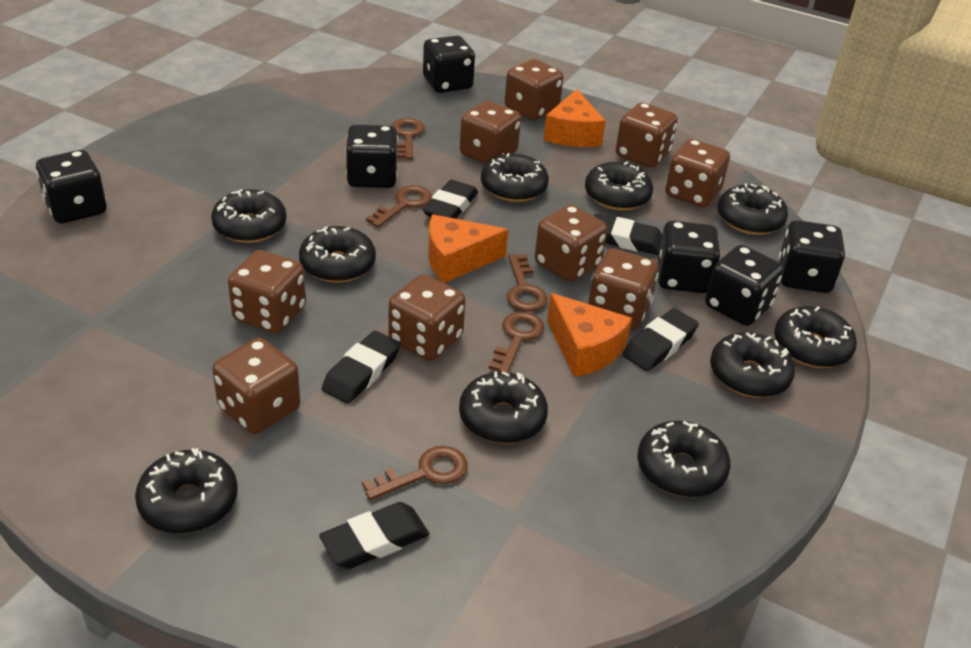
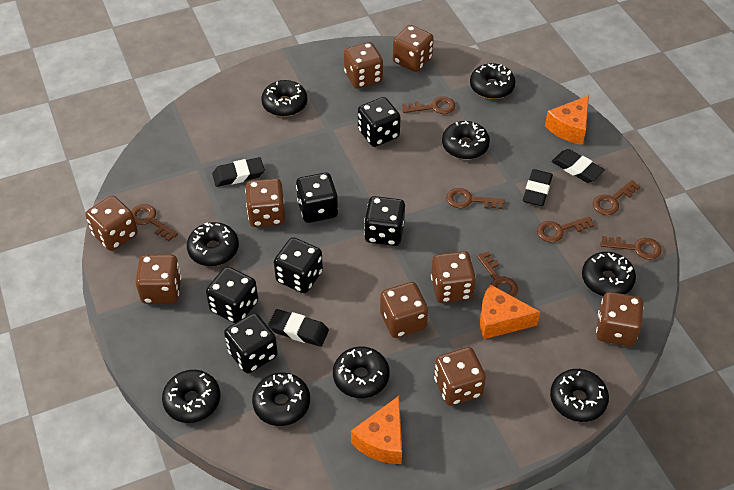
black donut: [135,448,238,534] [211,189,287,243] [299,226,376,283] [459,371,548,444] [481,153,549,202] [585,161,653,210] [638,421,731,497] [710,332,795,398] [717,183,788,235] [774,306,857,368] = 10 -> [162,370,221,423] [187,222,239,266] [252,373,310,426] [261,80,307,117] [333,347,389,398] [442,121,490,159] [470,63,516,99] [550,369,609,422] [582,252,636,296] = 9
black eraser: [319,502,429,569] [322,331,401,403] [423,180,478,219] [594,214,662,255] [623,308,699,371] = 5 -> [212,157,265,187] [268,309,329,347] [523,169,553,206] [551,149,605,183] = 4
brown key: [362,446,467,500] [366,185,432,228] [391,118,425,159] [488,311,544,372] [507,254,548,312] = 5 -> [131,204,178,241] [402,96,456,114] [446,188,505,209] [477,252,518,297] [537,216,594,242] [593,180,640,215] [600,236,662,260] = 7

